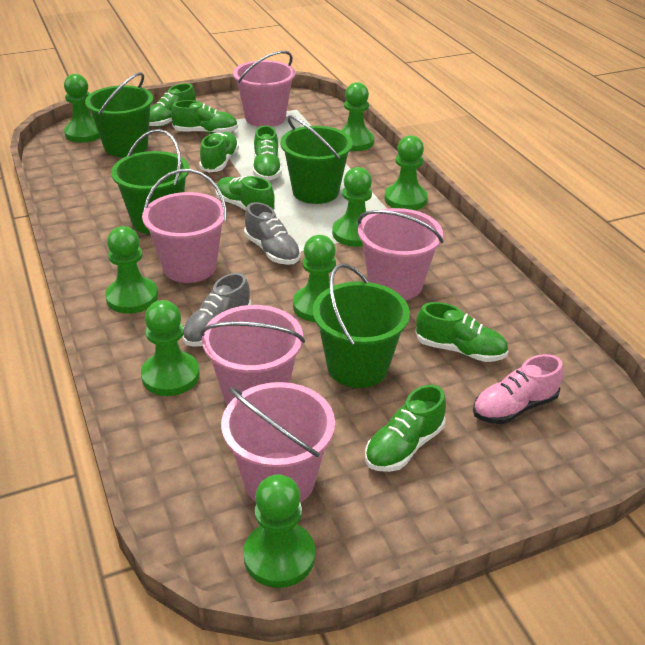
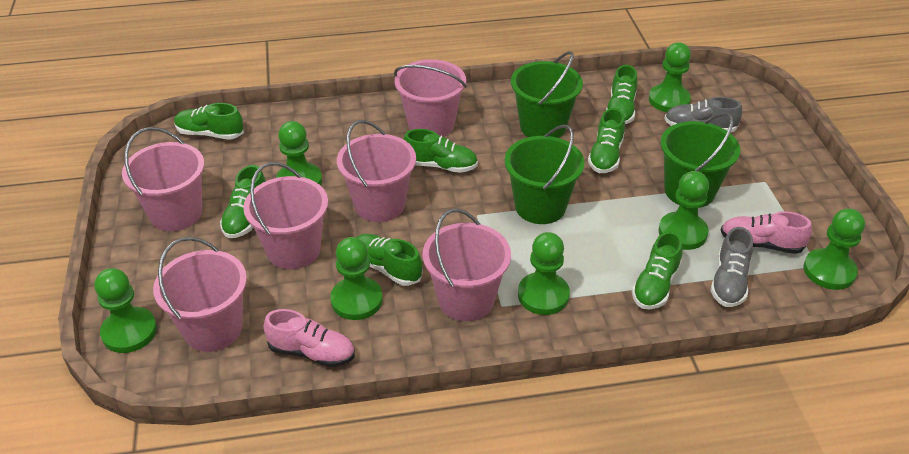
green bucket: [85,72,153,157] [111,129,189,234] [280,115,353,204] [313,263,410,388] = 4 -> [505,124,584,224] [511,51,583,138] [661,113,740,208] = 3
green pawn: [64,74,100,143] [105,226,158,314] [141,300,200,396] [244,474,315,588] [293,235,336,322] [332,167,372,247] [341,82,374,151] [384,135,428,210] = 8 -> [95,268,157,353] [276,121,322,185] [330,237,383,320] [518,232,570,315] [649,43,691,112] [659,171,709,250] [803,208,865,290] = 7
pink bucket: [142,169,226,283] [200,305,305,405] [221,382,335,503] [233,51,295,127] [358,208,443,300] = 5 -> [122,127,205,231] [153,237,247,352] [243,162,328,269] [337,120,416,222] [394,59,467,137] [423,209,511,321] = 6
pink shoe: [473,354,563,424] = 1 -> [263,309,355,367] [721,211,812,254] = 2

